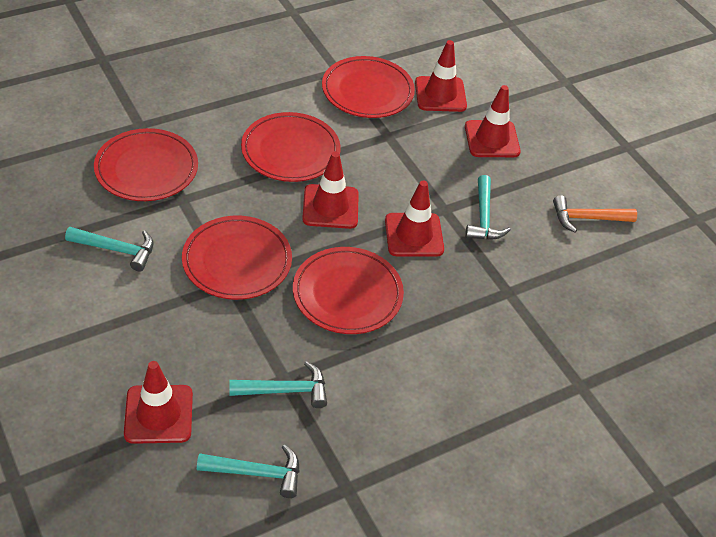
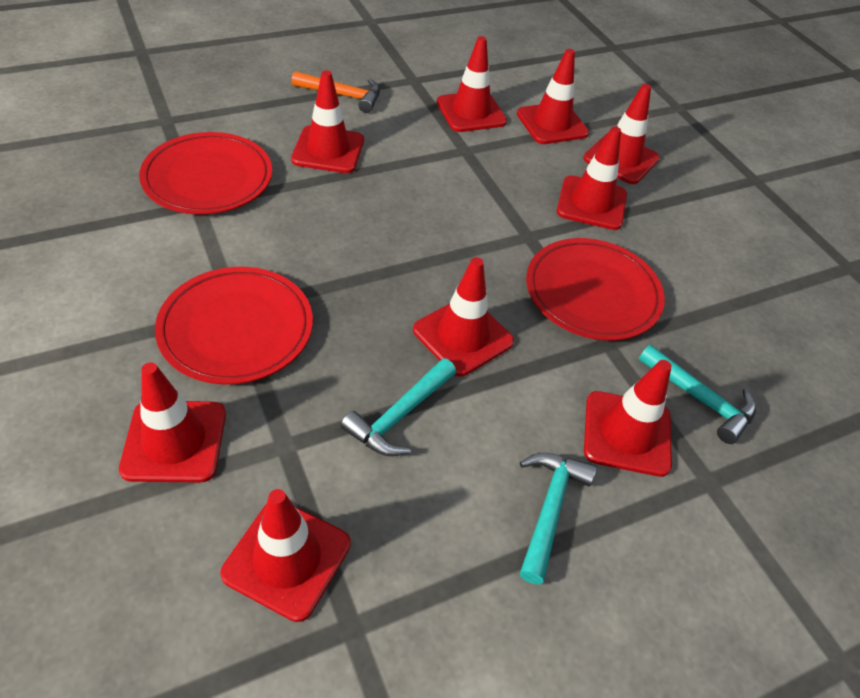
red plate: [94,128,198,201] [182,216,292,300] [241,112,341,182] [293,247,404,334] [322,56,415,118] = 5 -> [139,132,272,214] [155,267,313,384] [526,238,665,341] = 3
red traffic cone: [124,361,193,444] [302,152,359,229] [385,181,444,257] [415,40,467,112] [465,85,521,157] = 5 -> [119,362,226,483] [220,489,351,622] [291,70,364,173] [413,257,514,376] [437,36,507,132] [517,49,589,144] [557,127,627,230] [583,84,660,184] [584,360,672,477] = 9
turquoise hammer: [65,227,154,272] [197,444,299,498] [229,361,327,408] [465,175,511,240] = 4 -> [341,358,456,456] [520,453,597,585] [639,345,756,444] = 3

